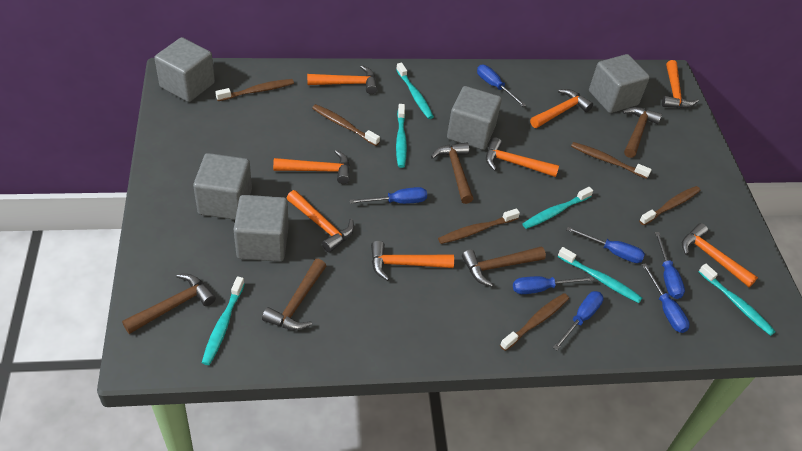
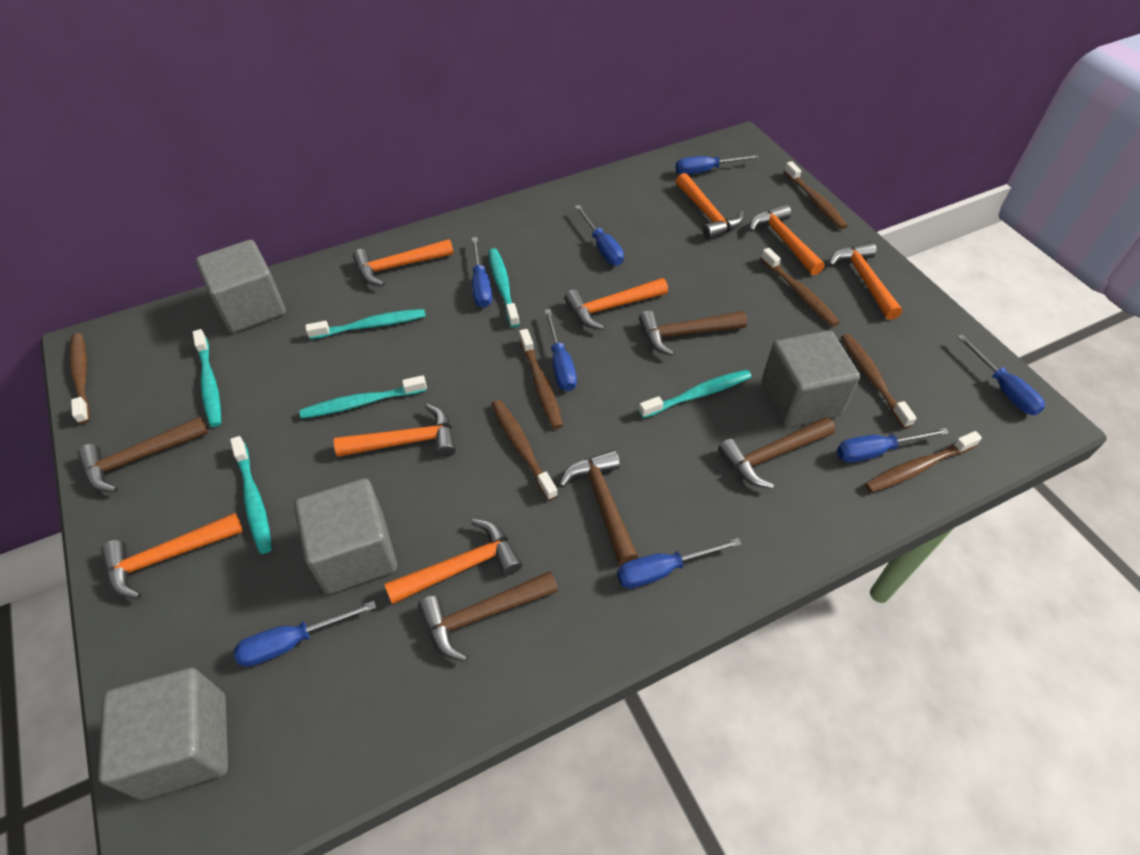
blue screwdriver: [349,187,427,204] [477,65,526,107] [513,276,594,294] [553,291,604,350] [567,227,645,263] [642,263,690,333] [655,232,685,299] = 7 -> [234,601,376,667] [472,237,492,308] [544,309,577,391] [575,205,624,266] [617,538,742,588] [676,154,759,175] [837,428,949,463] [957,334,1045,415] = 8
brown toothbrush: [215,79,294,101] [312,104,380,146] [438,208,520,244] [500,293,569,351] [571,142,652,179] [639,186,701,225] = 6 -> [70,333,90,424] [491,400,558,501] [519,329,563,429] [760,248,840,327] [784,161,848,229] [841,334,916,428] [865,431,982,493] = 7
grey cube: [154,37,215,102] [193,153,252,220] [233,195,289,261] [447,86,502,150] [589,54,650,113] = 5 -> [98,668,228,800] [195,240,286,333] [294,478,397,594] [761,330,860,427] = 4

